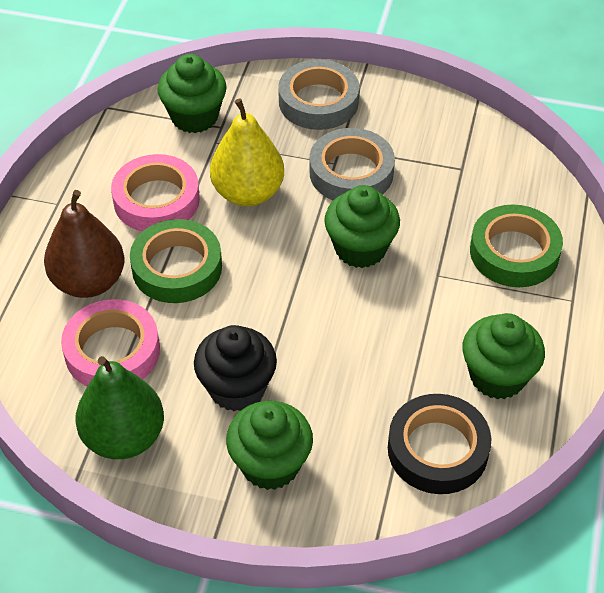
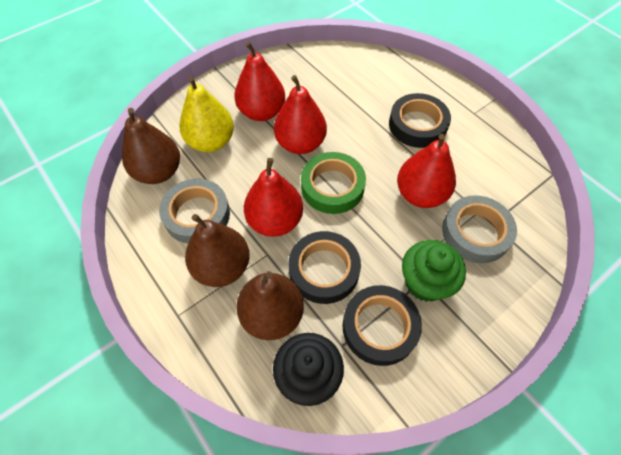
black tape: [388,394,492,494] = 1 -> [288,231,361,304] [343,285,422,366] [389,93,451,148] = 3
brown pear: [44,190,125,298] = 1 -> [122,108,180,184] [185,214,250,287] [236,271,304,340] = 3
green cupcake: [157,54,227,133] [226,401,313,490] [324,185,400,268] [462,313,545,399] = 4 -> [402,240,466,302] = 1
green pear: [75,356,164,459] = 1 -> none = 0
green tape: [130,219,222,303] [470,205,563,287] = 2 -> [301,152,366,214] = 1
pink tape: [61,299,160,386] [111,154,200,231] = 2 -> none = 0
red pear: none = 0 -> [234,42,285,121] [244,158,303,237] [274,75,327,154] [397,134,456,208] = 4

